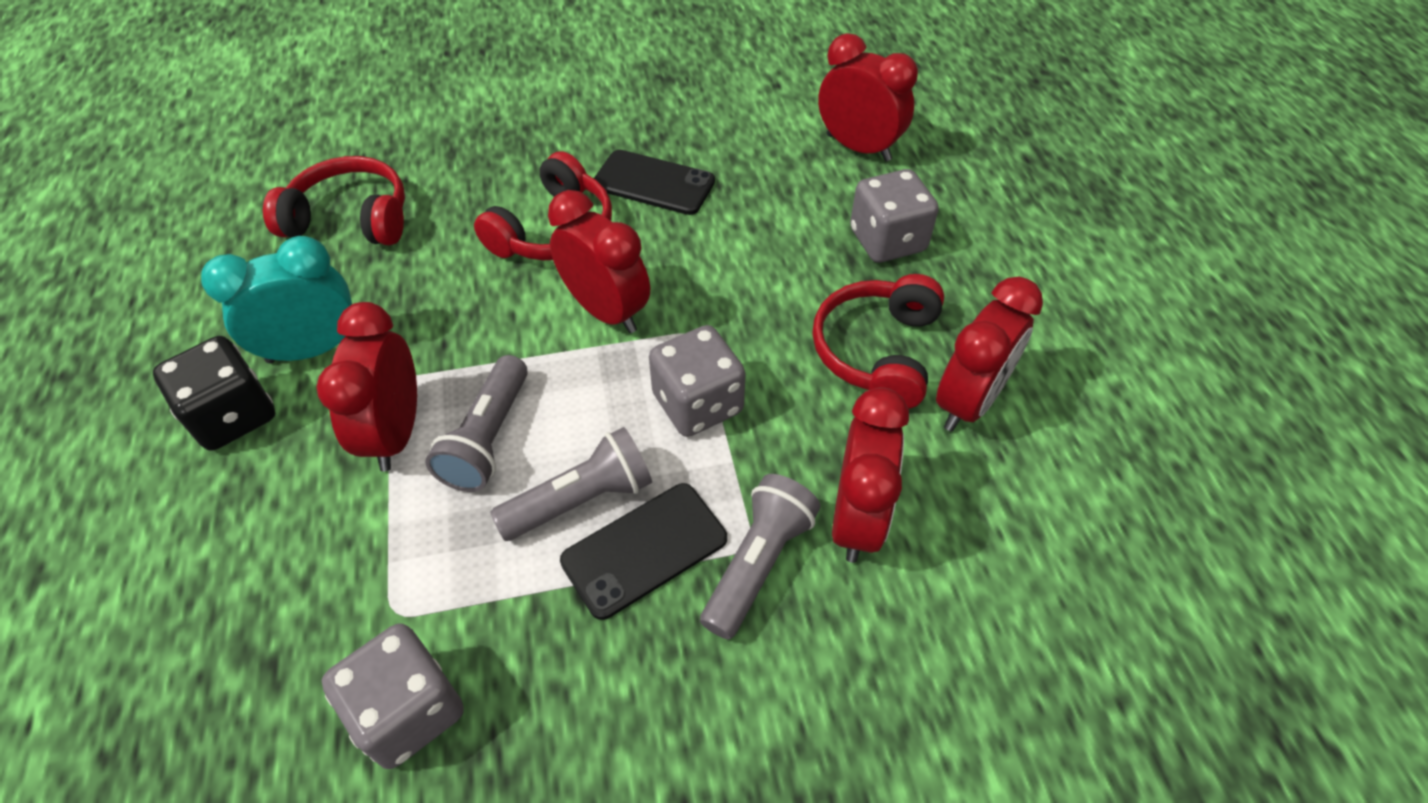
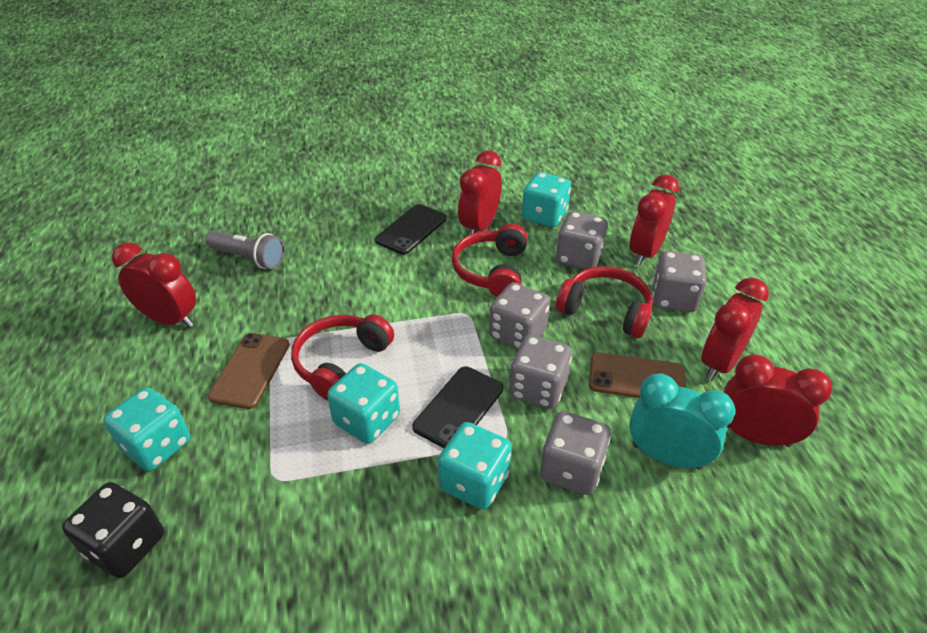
brown phone: none = 0 -> [208,333,290,409] [589,352,686,398] = 2
grey dice: [322,623,464,769] [649,325,746,437] [850,169,939,263] = 3 -> [489,282,550,349] [509,335,572,409] [540,411,611,495] [556,211,607,269] [652,251,707,312] = 5
grey flashlight: [425,355,528,492] [490,427,652,541] [700,474,821,639] = 3 -> [205,231,284,269] = 1
turquoise dice: none = 0 -> [103,387,190,471] [327,363,400,444] [438,422,512,510] [522,172,571,227] = 4

